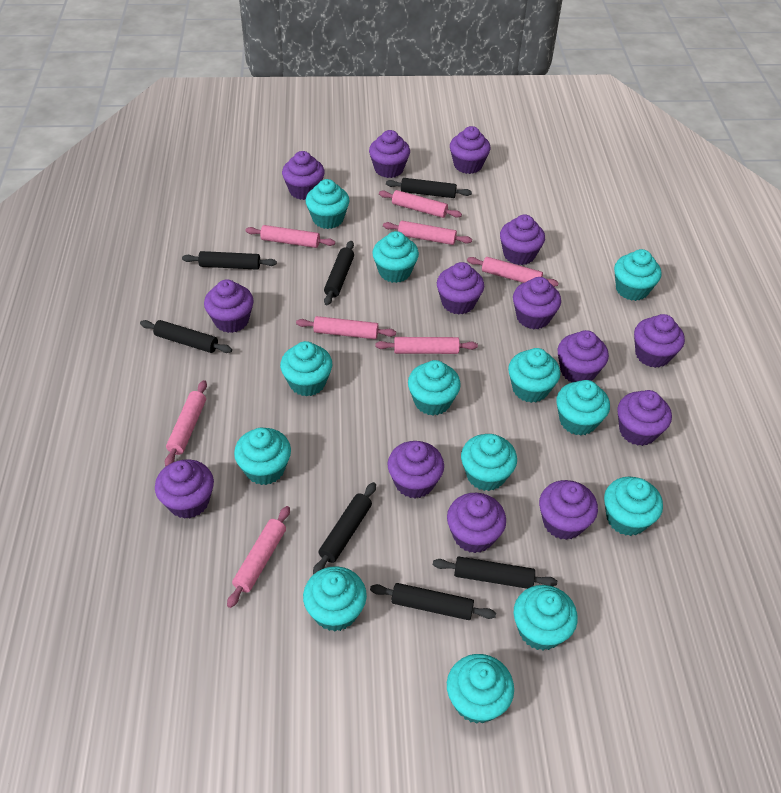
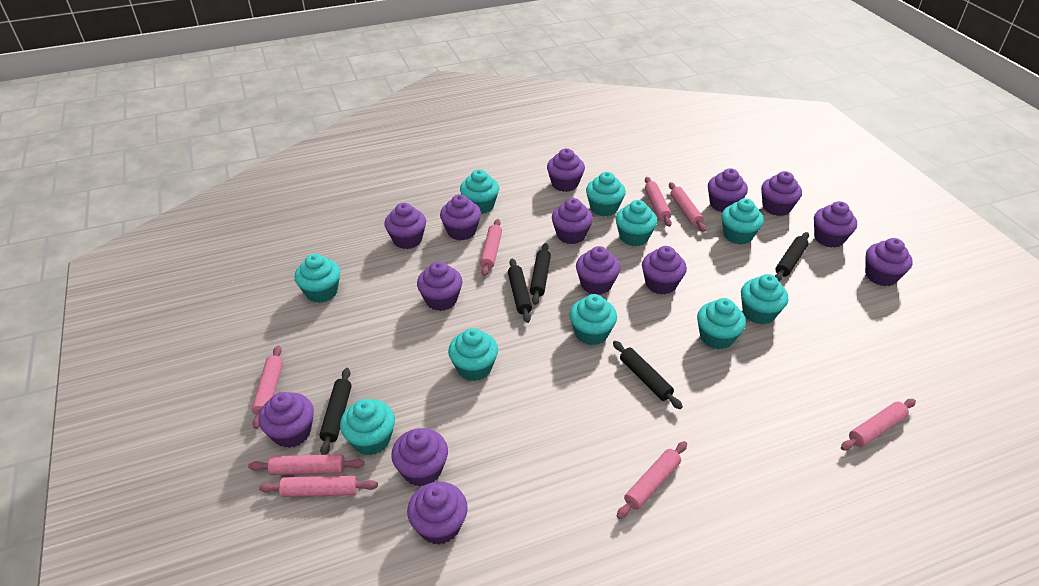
black rolling pin: [140,320,232,353] [182,251,277,270] [313,482,376,575] [324,241,354,306] [370,583,496,620] [386,178,472,198] [433,557,557,589] = 7 -> [319,368,352,455] [508,259,532,323] [530,243,551,305] [613,341,683,409] [775,232,809,281] = 5
turquoise cupcake: [234,428,291,485] [280,341,332,397] [303,566,367,631] [306,179,349,229] [372,231,419,283] [408,360,461,415] [447,654,514,724] [461,434,517,491] [508,348,560,403] [514,585,578,650] [556,380,610,436] [604,477,663,536] [614,249,662,301] = 13 -> [295,254,340,303] [340,399,395,455] [448,328,498,381] [460,169,499,214] [569,294,617,345] [586,172,626,216] [616,200,657,246] [697,298,746,349] [721,198,764,245] [741,274,788,324] = 10

